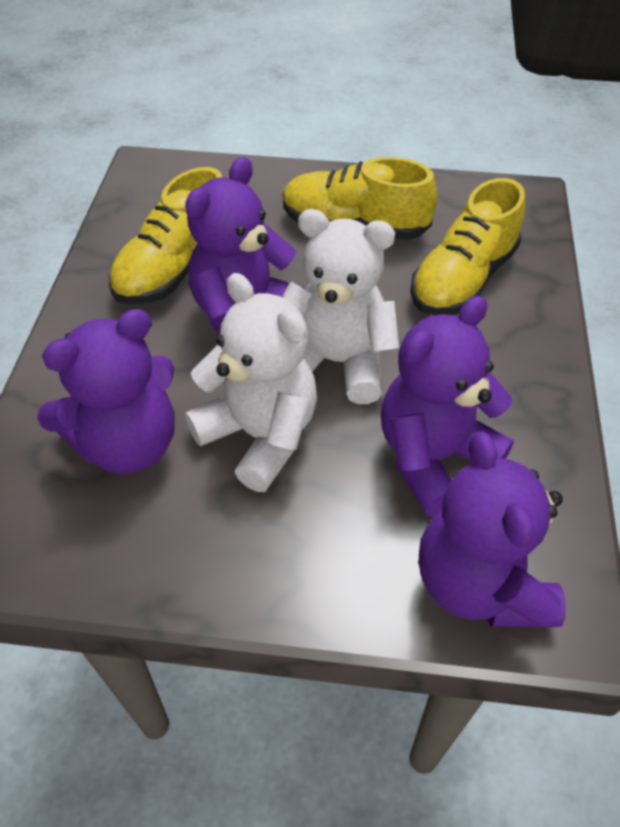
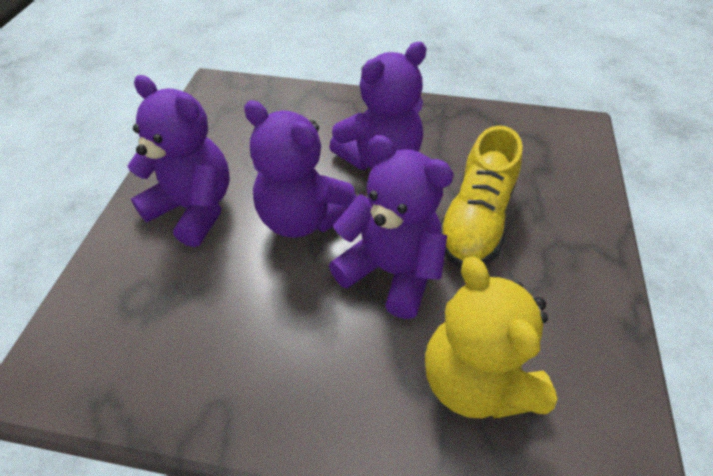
white teddy bear: [185,273,317,492] [282,209,399,404] = 2 -> none = 0
yellow shoe: [109,167,222,304] [283,157,437,240] [410,178,525,315] = 3 -> [441,126,523,268] = 1
yellow teddy bear: none = 0 -> [425,256,557,418] = 1

